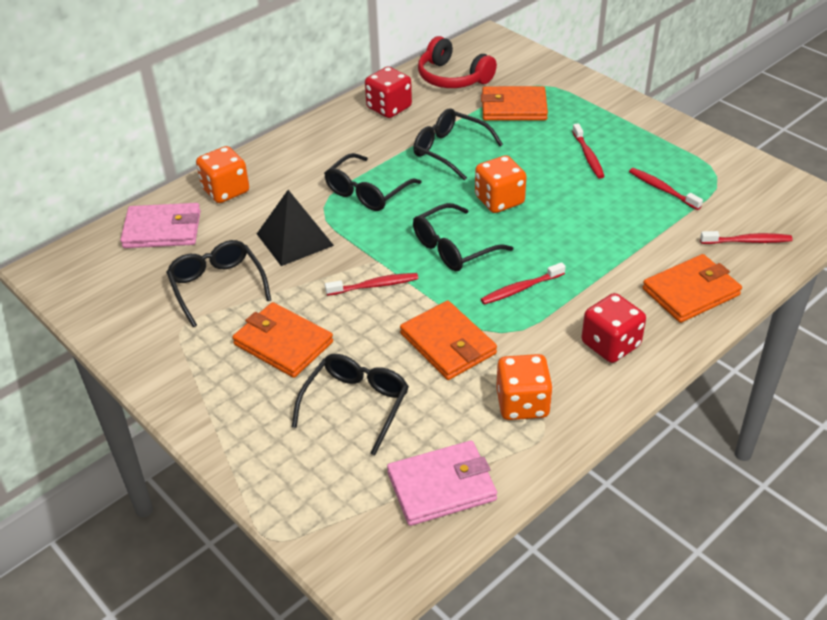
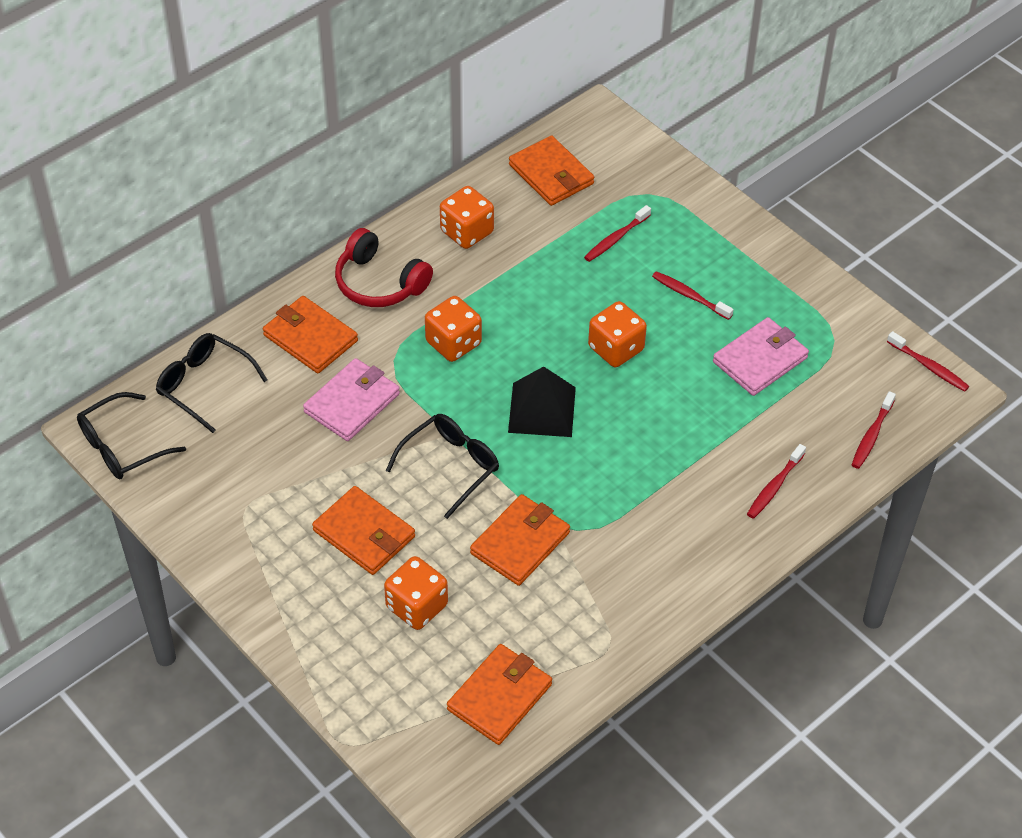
black glasses: [166,240,271,327] [292,354,409,456] [324,153,422,211] [413,108,503,180] [413,203,513,271] = 5 -> [77,392,186,479] [156,333,267,433] [386,414,499,519] = 3
orange dice: [196,146,249,203] [475,155,527,213] [496,354,553,420] = 3 -> [384,556,448,630] [425,296,482,362] [440,186,494,249] [588,301,647,367] = 4
orange wallet: [232,302,333,378] [400,301,497,380] [481,86,548,121] [642,254,742,323] = 4 -> [263,296,358,373] [312,486,415,575] [447,644,552,745] [470,494,570,586] [509,135,594,206] = 5
red dice: [365,67,412,118] [582,293,646,363] = 2 -> none = 0

